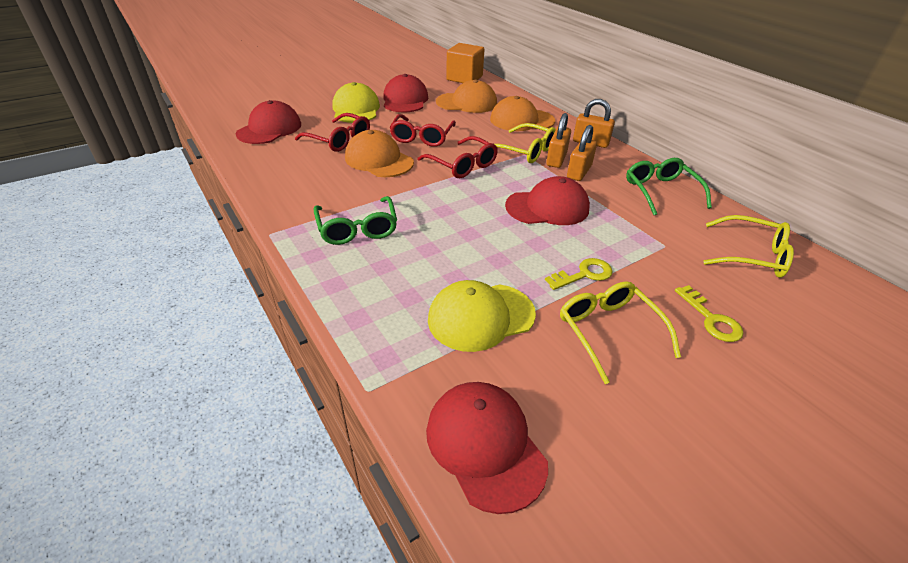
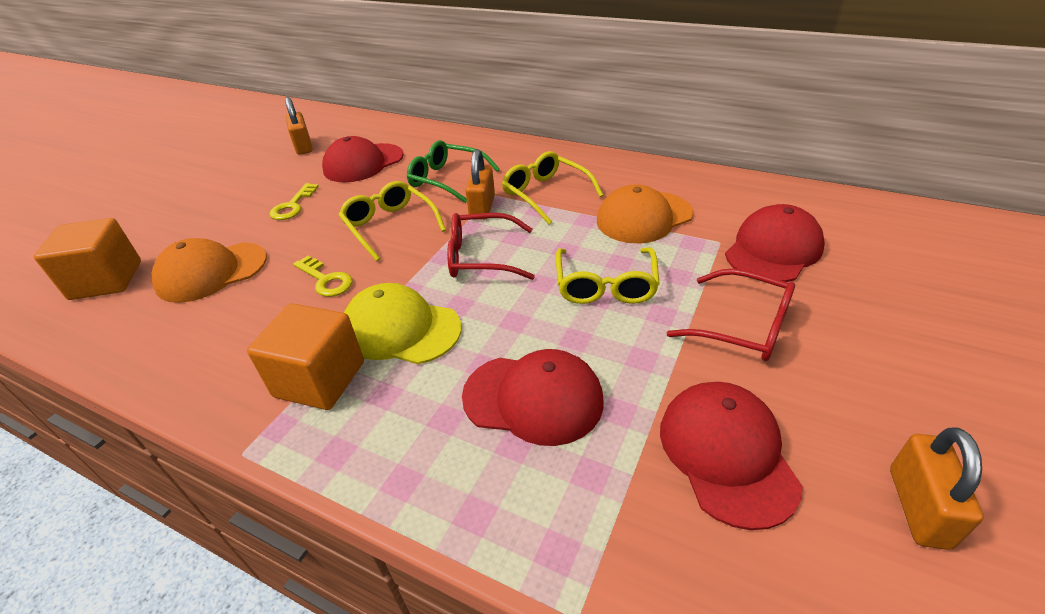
green glasses: [313,196,397,245] [626,158,712,215] = 2 -> [407,140,500,203] = 1
orange cap: [345,130,414,177] [436,80,497,113] [490,96,555,131] = 3 -> [151,238,267,303] [597,184,693,243] = 2
orange cube: [446,43,484,83] = 1 -> [34,218,141,300] [247,303,364,410] = 2
red glasses: [295,113,370,152] [389,114,456,147] [417,136,498,178] = 3 -> [447,213,535,280] [667,269,795,361] = 2
yellow cap: [332,82,380,123] [428,280,536,352] = 2 -> [344,283,462,364] = 1

